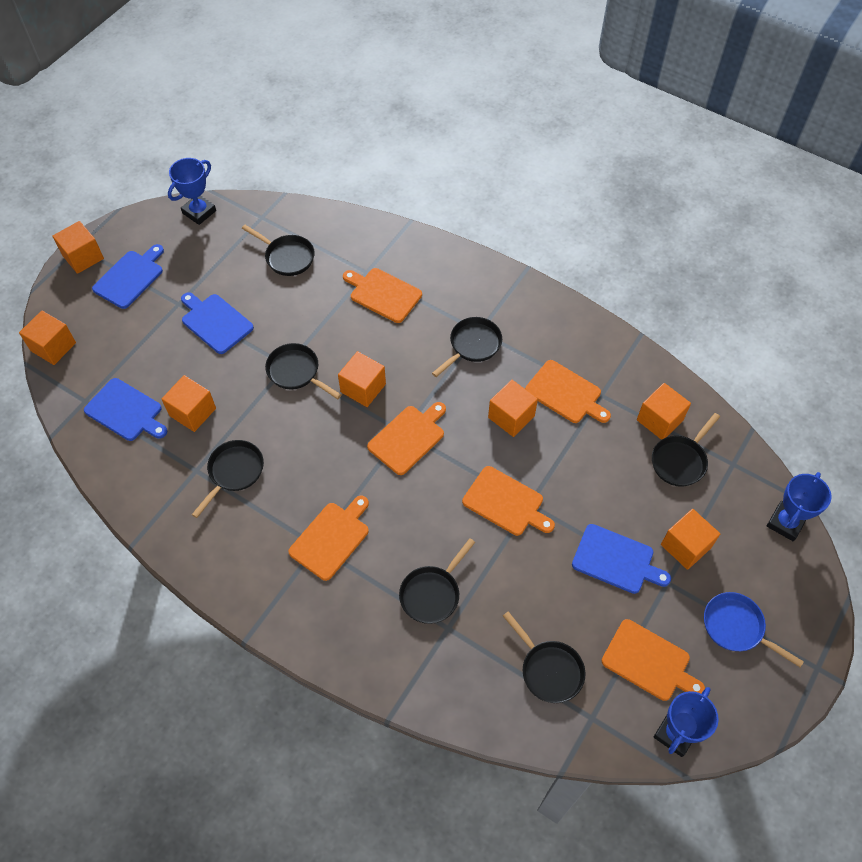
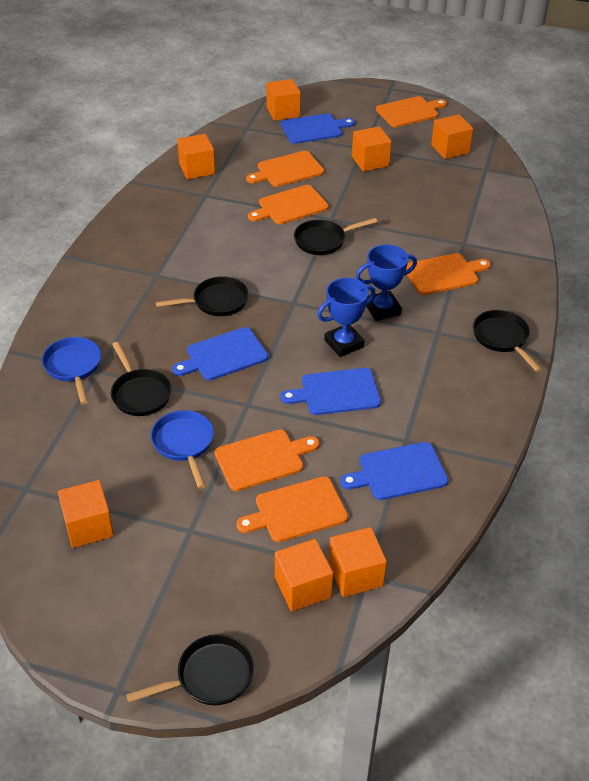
black pan: [192,440,264,518] [242,225,315,276] [265,343,342,399] [399,538,475,624] [432,317,502,377] [503,611,586,703] [652,413,720,487] = 7 -> [111,342,172,416] [126,634,254,705] [156,276,249,316] [294,218,377,255] [473,310,542,372] = 5
blue pan: [704,592,804,667] = 1 -> [42,337,101,405] [151,410,214,489] = 2
blue trophy: [168,158,216,225] [654,687,719,757] [767,472,832,541] = 3 -> [317,278,376,357] [356,245,417,321] = 2

